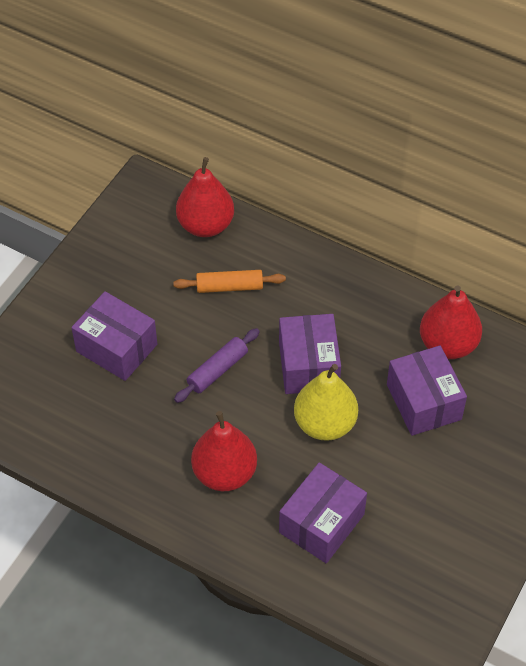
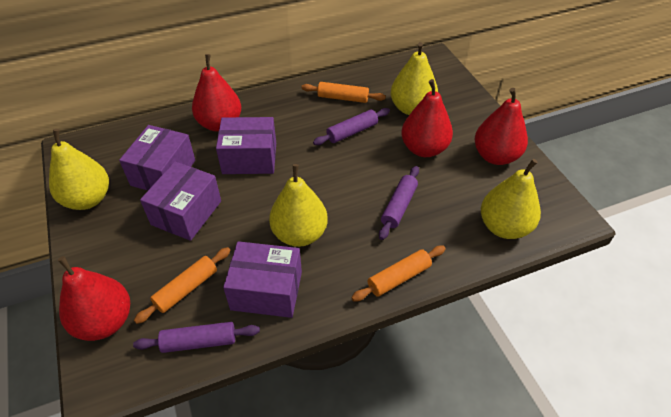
orange rolling pin: [173,270,286,293] = 1 -> [134,247,231,324] [301,82,386,103] [351,245,446,301] = 3
purple rolling pin: [174,328,260,403] = 1 -> [133,322,260,353] [313,108,390,145] [379,166,419,240] = 3
red pear: [176,157,234,237] [191,411,257,491] [420,285,482,359] = 3 -> [58,256,130,341] [192,54,241,132] [401,79,453,157] [474,88,528,165] = 4
yellow pear: [294,364,358,441] = 1 -> [49,129,109,210] [269,164,328,247] [391,42,438,115] [481,159,541,239] = 4

